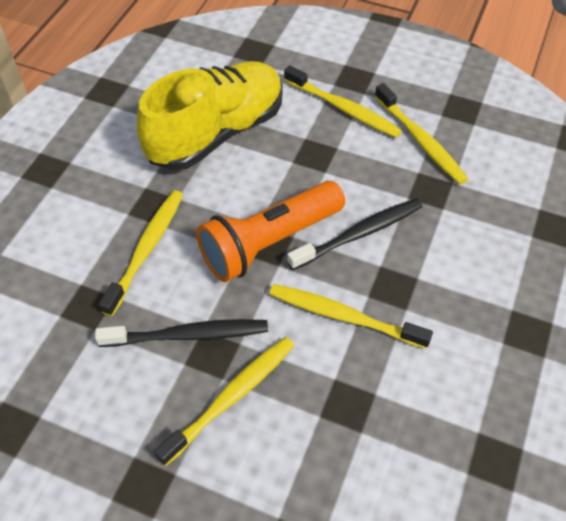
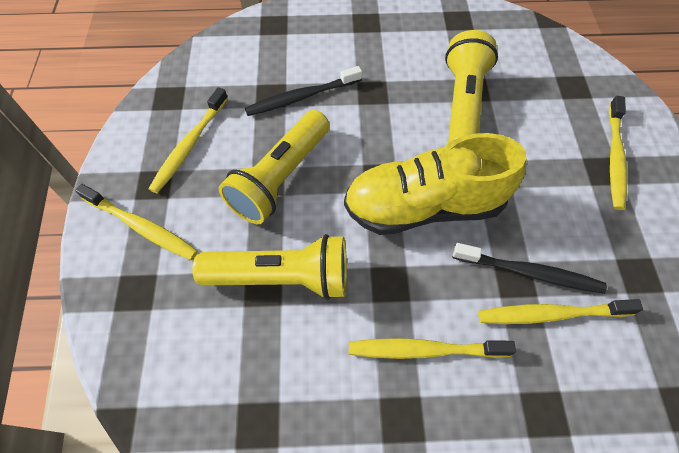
orange flashlight: [196,181,345,282] = 1 -> none = 0
yellow flashlight: none = 0 -> [192,234,347,300] [219,110,329,224] [445,30,498,143] = 3

